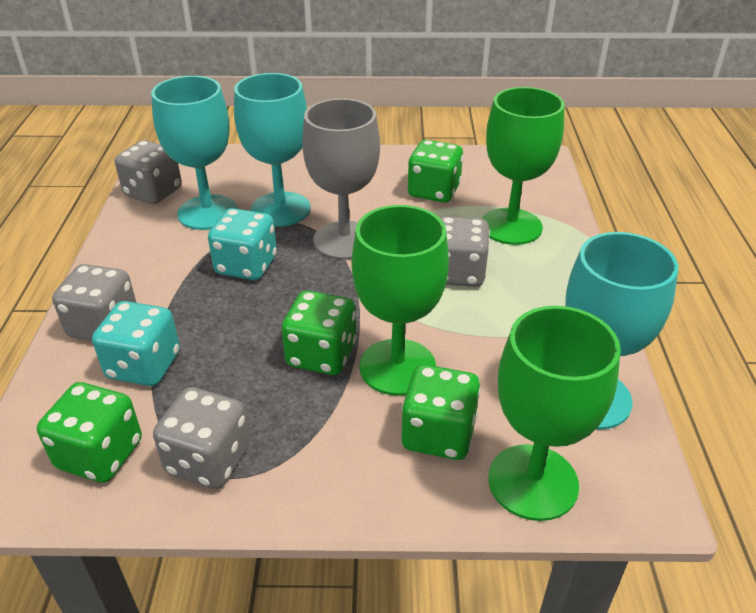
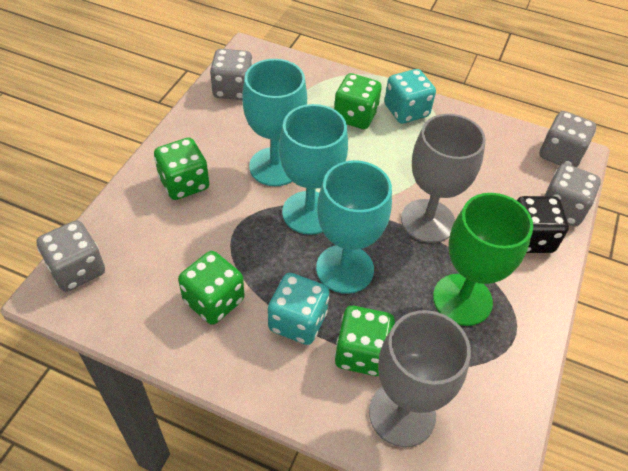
black dice: none = 0 -> [517,196,569,253] = 1
green goblet: [352,205,449,396] [482,87,565,245] [488,306,621,521] = 3 -> [433,193,533,326] = 1
grey goblet: [302,98,380,260] = 1 -> [369,310,471,447] [401,114,486,243] = 2

